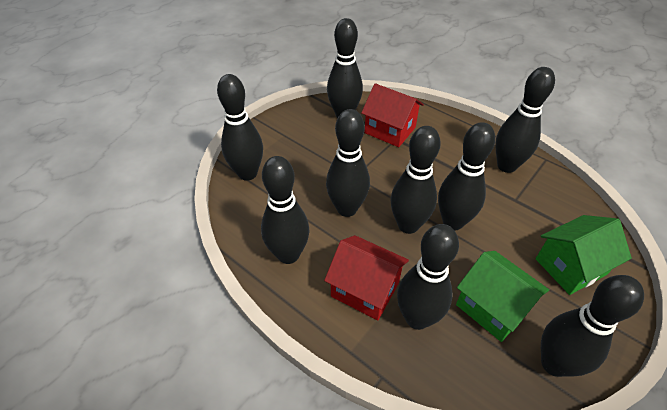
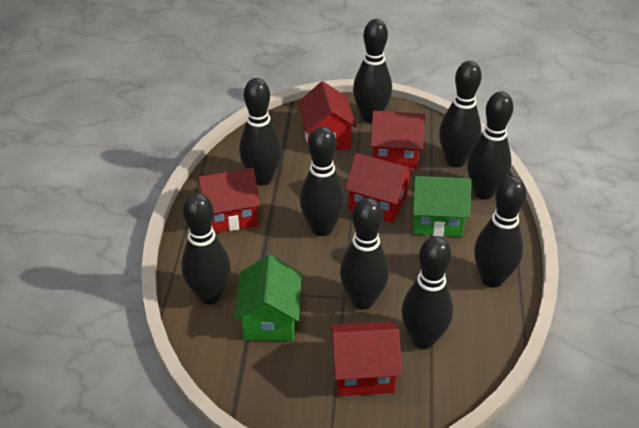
red house: [324,235,409,320] [361,83,424,147] = 2 -> [197,168,260,233] [298,81,357,151] [329,321,402,396] [345,153,414,223] [370,111,425,169] = 5

